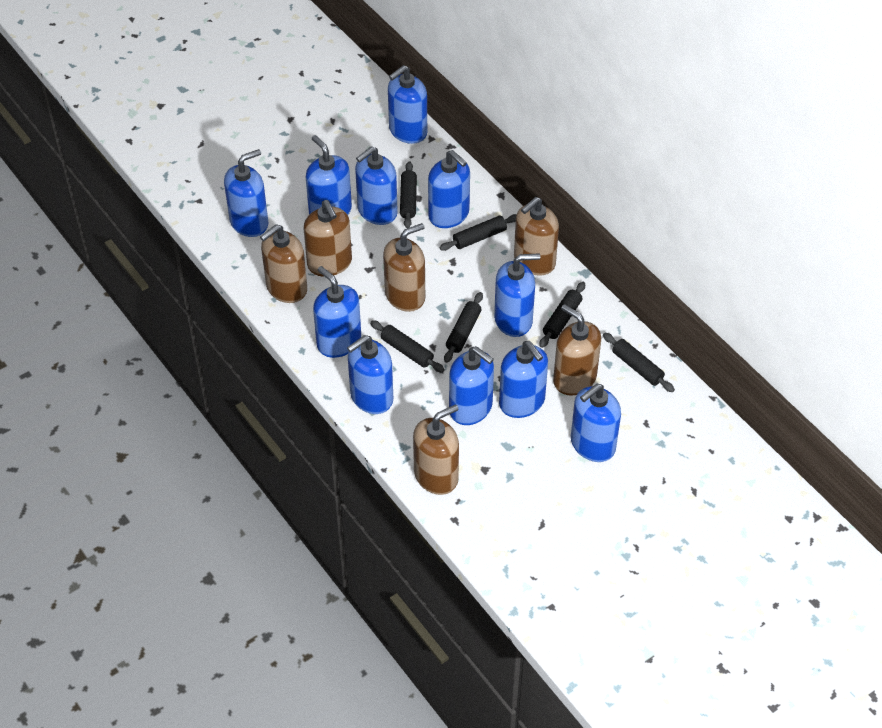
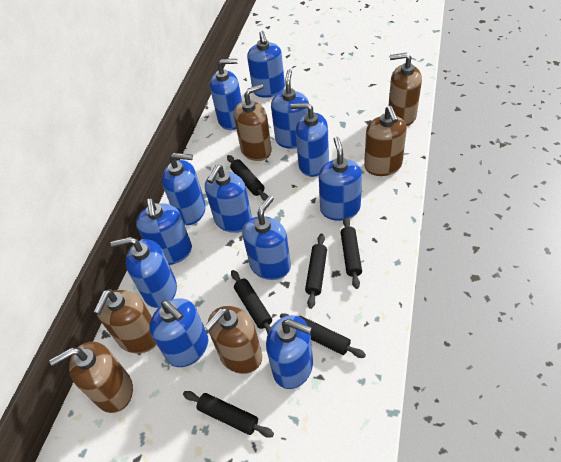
blue soap dispenser: [224,149,269,237] [306,135,352,215] [313,266,361,358] [347,335,393,414] [355,146,398,225] [388,65,427,144] [428,150,470,228] [449,346,494,425] [494,253,540,337] [499,341,548,418] [571,384,621,462] = 11 -> [111,237,177,308] [136,199,192,265] [149,299,208,367] [162,153,206,225] [205,165,252,233] [210,59,242,130] [242,196,291,280] [247,31,285,98] [266,315,313,389] [271,69,309,149] [291,103,329,177] [319,137,362,221] = 12

